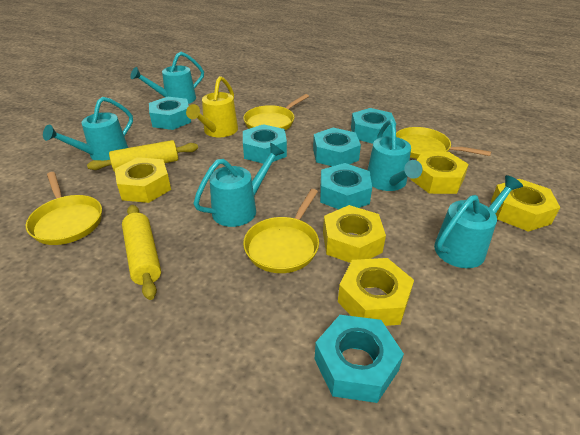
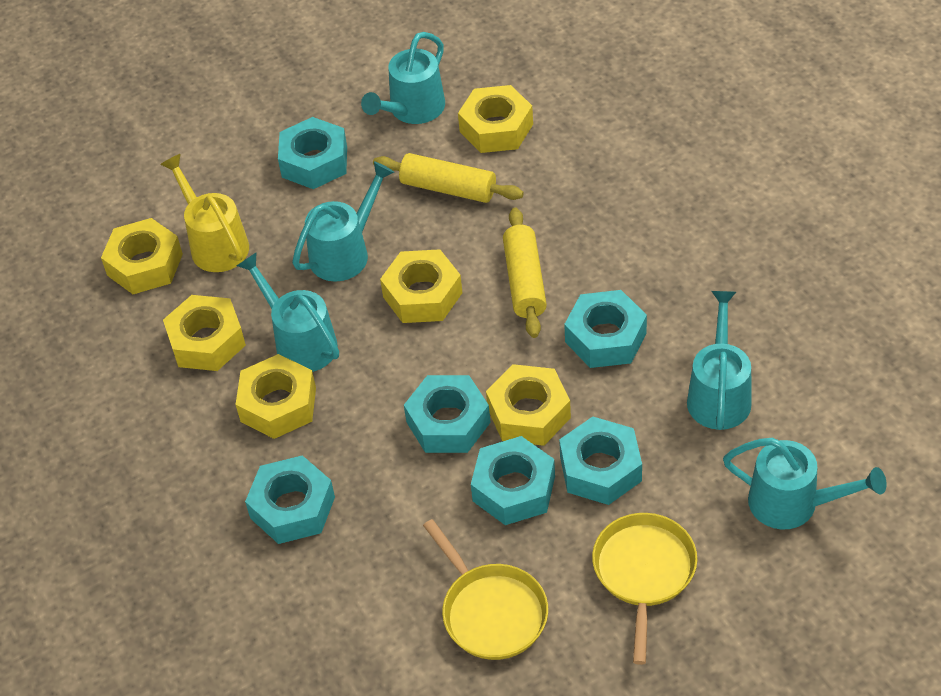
yellow nut: [115,157,171,203] [323,205,386,263] [338,258,414,326] [411,151,469,194] [491,179,560,232] = 5 -> [101,218,183,294] [163,295,246,371] [236,354,316,439] [380,249,462,323] [458,85,533,153] [486,364,571,446] = 6
yellow pan: [26,172,102,245] [243,94,309,130] [243,189,319,273] [396,127,491,159] = 4 -> [423,519,548,660] [592,513,697,665] = 2

